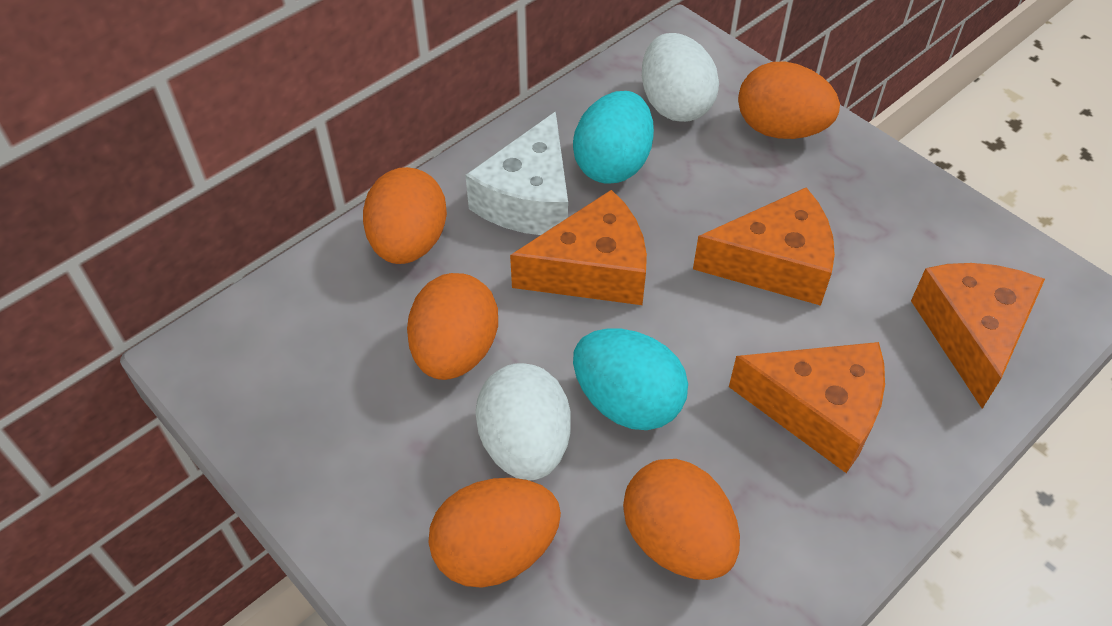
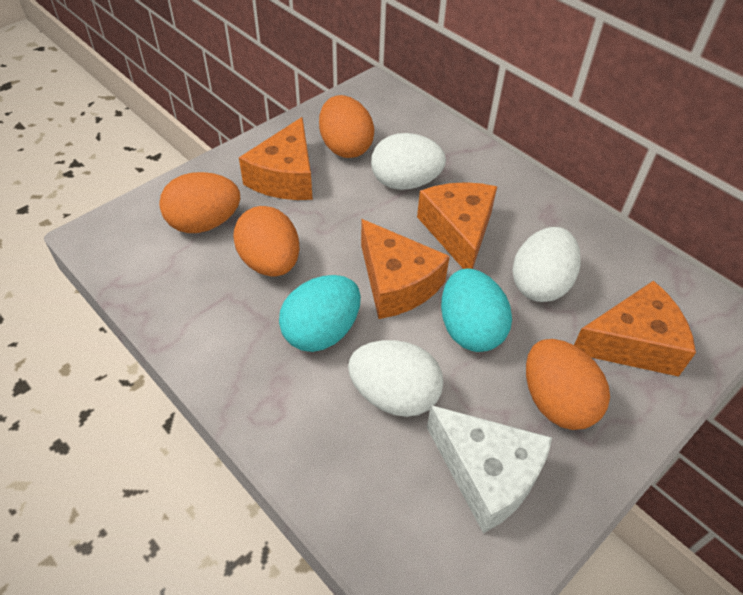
orange egg: [363,167,447,264] [407,273,498,380] [428,478,561,588] [623,459,740,580] [738,61,840,139] = 5 -> [159,172,240,233] [233,206,300,276] [319,95,375,158] [526,339,610,430] = 4
white egg: [475,363,571,480] [642,33,719,122] = 2 -> [348,340,444,417] [371,133,446,190] [512,227,581,302] = 3

